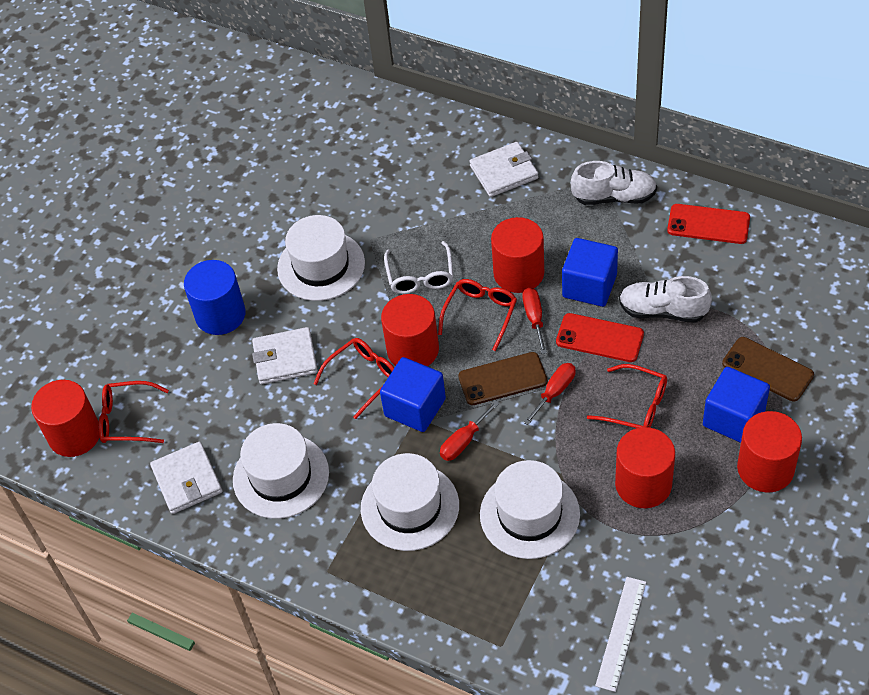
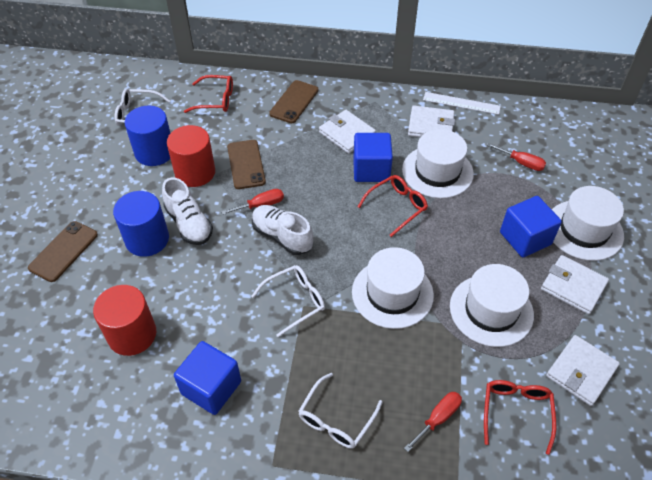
blue cylinder: [184,260,246,335] = 1 -> [113,191,169,257] [125,106,170,166] = 2
brown phone: [458,352,547,405] [722,337,814,401] = 2 -> [28,221,98,282] [227,140,266,189] [269,80,318,123] = 3
red cylinder: [31,380,99,457] [381,294,439,366] [491,217,544,293] [615,427,675,508] [737,411,802,493] = 5 -> [93,285,156,356] [167,125,215,187] = 2
red glasses: [98,381,169,443] [313,338,394,419] [438,279,517,351] [587,364,667,428] = 4 -> [184,75,233,113] [358,175,428,237] [484,380,556,455] = 3
red phone: [556,313,644,362] [667,204,750,244] = 2 -> none = 0
white glasses: [384,241,453,294] = 1 -> [115,89,170,126] [251,265,325,337] [298,373,383,449] = 3
white wallet: [150,442,222,514] [252,327,318,384] [470,142,538,197] = 3 -> [319,110,376,154] [408,106,455,137] [541,255,609,314] [546,335,620,406] = 4

